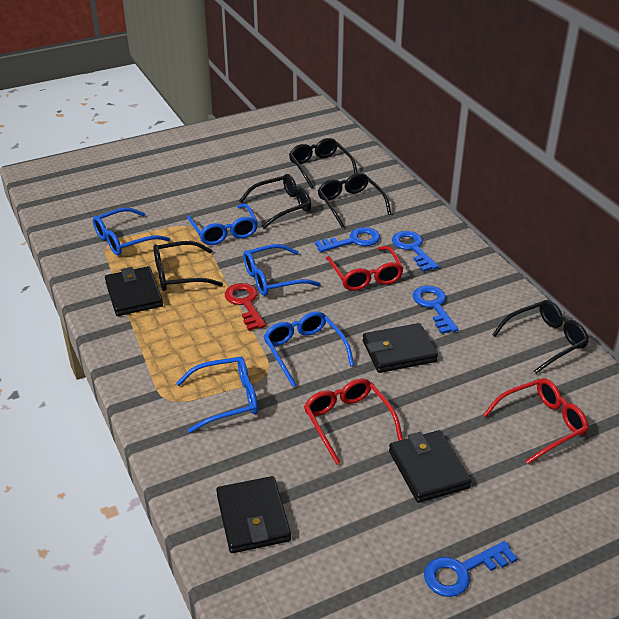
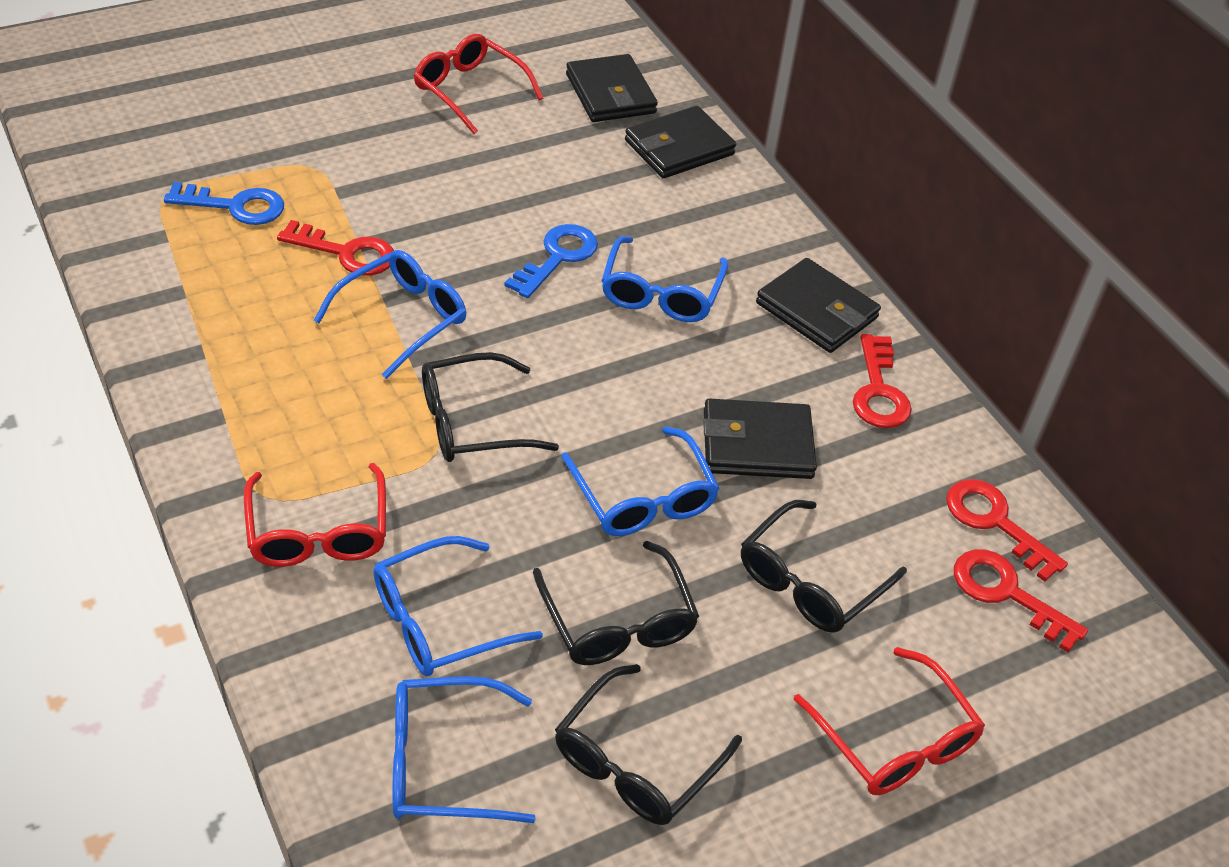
black glasses: [153,241,223,291] [239,174,311,229] [289,138,358,189] [318,173,391,228] [492,300,589,374] = 5 -> [422,352,559,462] [533,541,699,665] [555,664,742,825] [741,500,907,633] = 4
blue key: [315,227,380,252] [392,231,439,272] [413,285,459,334] [424,541,518,597] = 4 -> [164,182,284,225] [505,224,598,298] = 2
red key: [225,283,266,331] = 1 -> [277,220,394,276] [853,334,912,428] [946,479,1068,582] [954,549,1088,653] = 4

